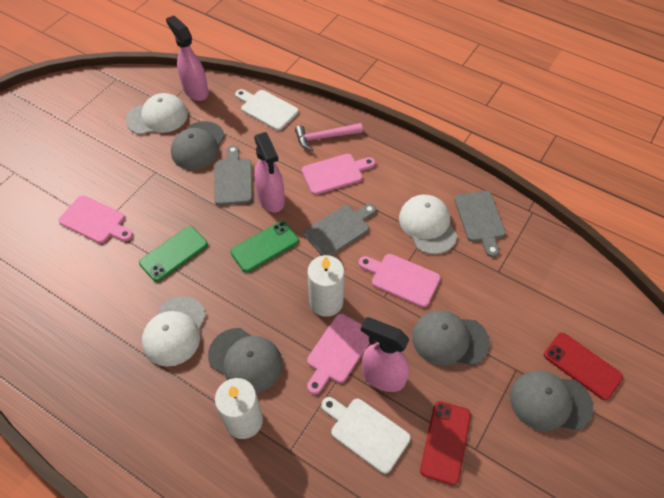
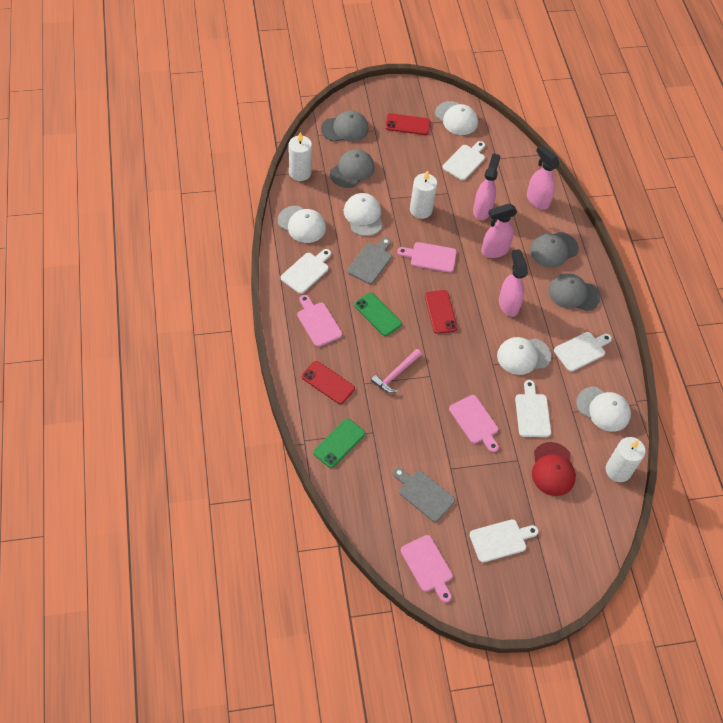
grey cutting board: [214,145,252,205] [304,204,376,256] [454,191,506,257] = 3 -> [347,237,392,284] [393,467,455,522] = 2
pink spray bottle: [166,15,209,101] [254,132,285,212] [361,317,410,392] = 3 -> [473,153,500,220] [481,203,517,258] [499,249,528,317] [527,145,560,210] = 4
red cap: none = 0 -> [532,442,576,496] = 1
red phone: [420,401,471,485] [544,333,623,400] = 2 -> [302,361,355,404] [385,113,430,135] [425,290,458,334] = 3
white candle: [215,378,263,439] [308,255,344,317] = 2 -> [289,132,312,181] [410,170,437,219] [606,437,646,482] = 3
white cap: [126,93,188,135] [142,296,206,367] [399,195,458,254] = 3 -> [278,206,326,243] [344,193,383,236] [435,101,478,135] [497,337,551,375] [576,387,631,432] = 5
white cutting board: [235,89,299,130] [321,397,411,474] = 2 -> [281,249,331,294] [442,141,485,180] [469,519,539,563] [515,380,551,437] [554,332,612,372] = 5

